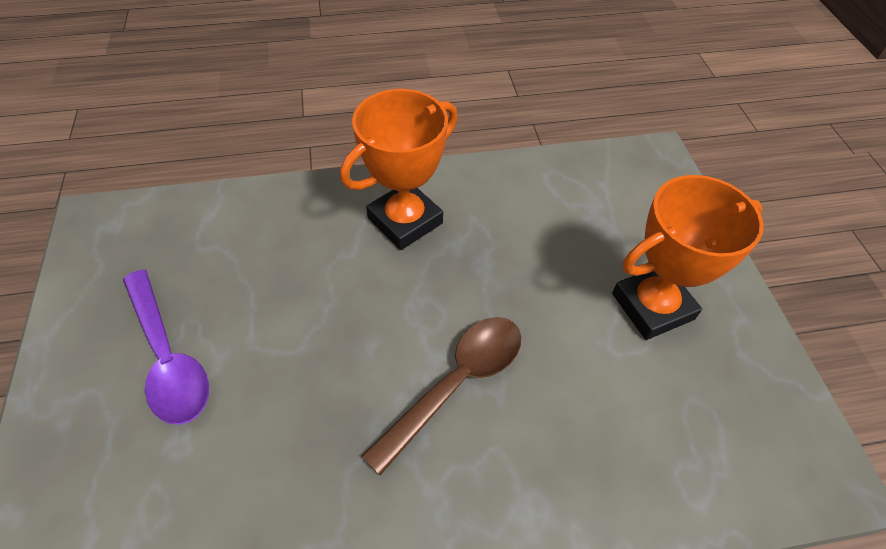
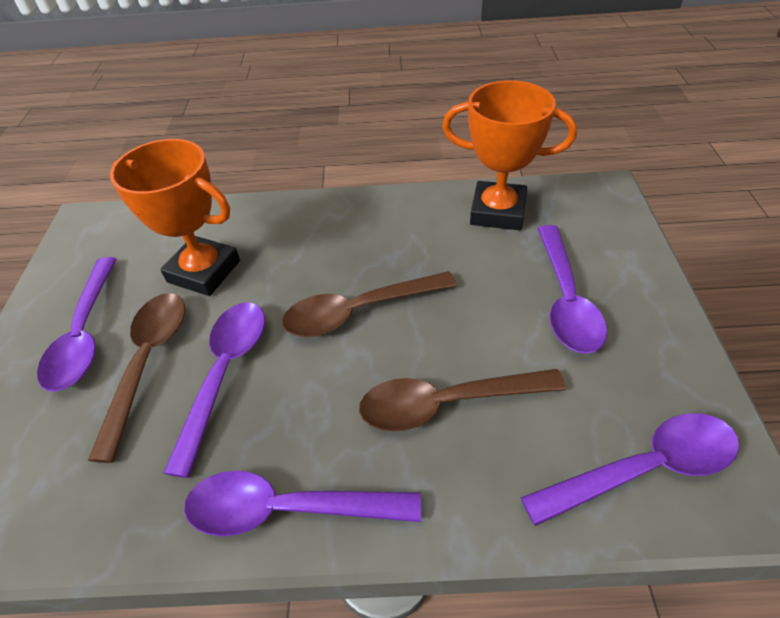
brown spoon: [362,317,521,475] = 1 -> [88,293,185,463] [282,271,457,337] [359,369,566,431] = 3
purple spoon: [123,269,209,425] = 1 -> [37,257,117,392] [164,302,265,478] [184,471,421,536] [521,413,739,526] [538,225,607,354] = 5

